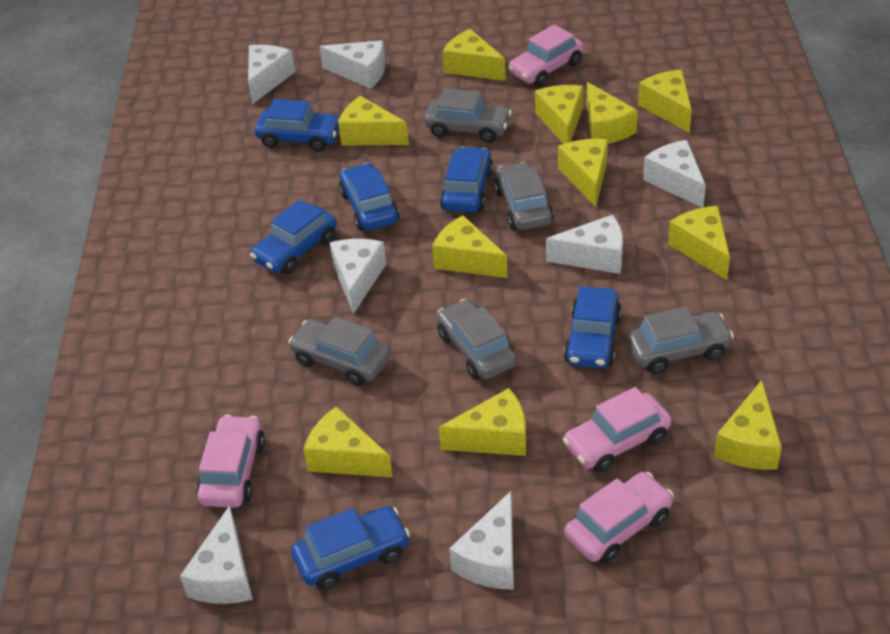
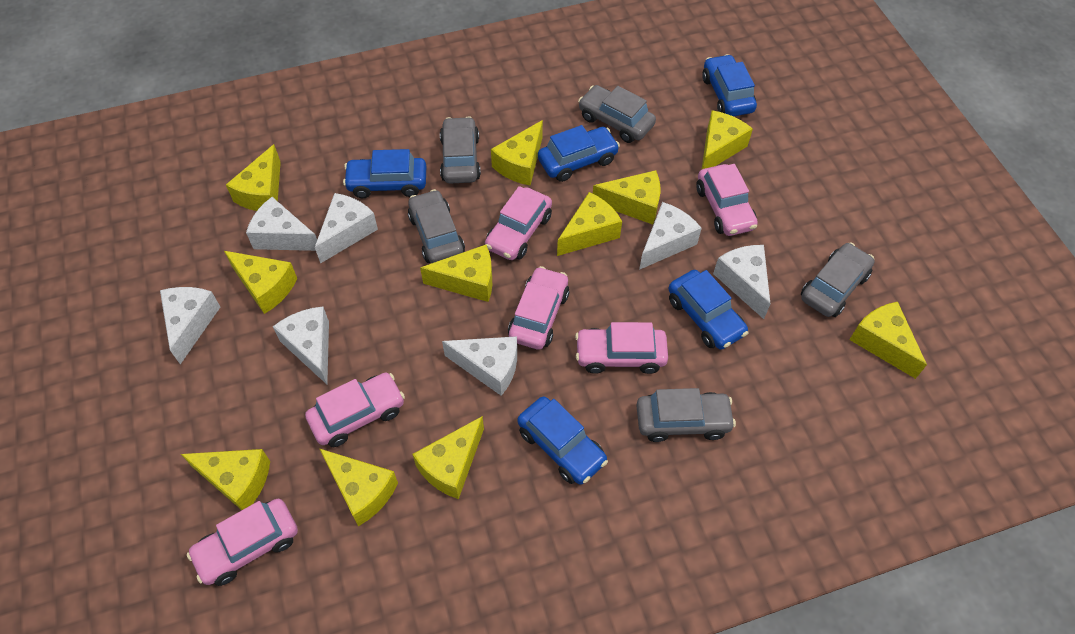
blue car: [250,199,337,275] [255,99,340,152] [291,506,410,590] [339,163,400,231] [440,146,493,213] [564,286,622,369] = 6 -> [343,149,426,198] [517,396,608,485] [538,125,620,182] [669,270,749,350] [702,54,757,117] = 5
pink car: [196,415,265,508] [508,24,584,87] [563,387,672,473] [564,472,674,564] = 4 -> [187,499,298,586] [305,373,405,447] [485,186,552,260] [508,266,569,350] [575,322,668,374] [696,164,758,236] = 6

